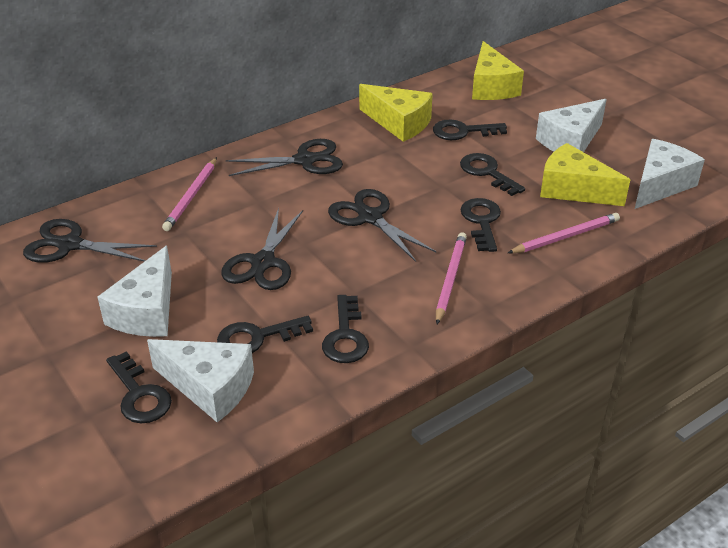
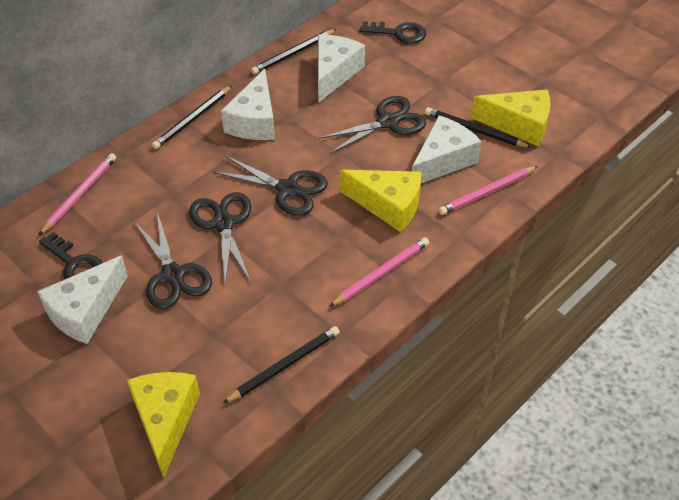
black key: [106,351,172,423] [217,316,313,353] [322,295,369,363] [433,119,507,140] [460,153,525,196] [460,198,501,252] = 6 -> [39,232,102,279] [359,21,426,44] = 2
black pencil: none = 0 -> [152,86,232,149] [223,326,340,403] [251,29,337,74] [425,107,532,148] = 4

